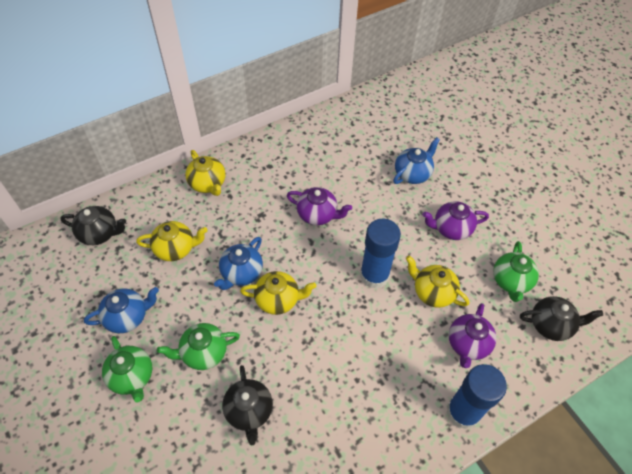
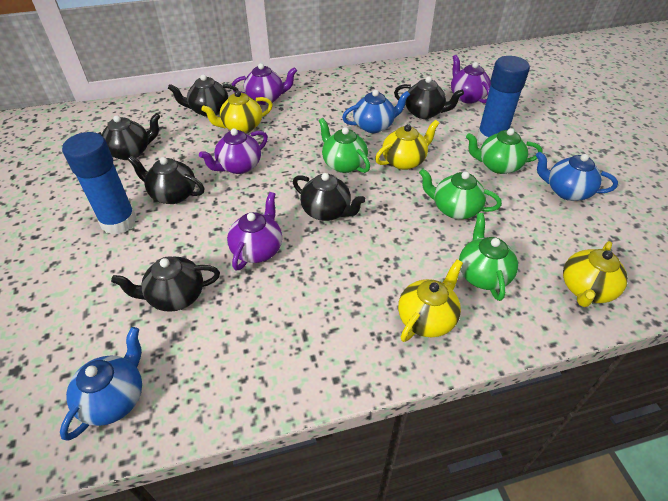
black teapot: [60,206,126,245] [222,365,273,446] [520,296,603,341] = 3 -> [98,113,160,160] [111,256,220,312] [128,156,204,204] [168,74,238,117] [293,173,365,221] [394,76,464,119] = 6
green teapot: [102,336,152,402] [157,323,240,370] [493,241,539,302] = 3 -> [319,118,370,173] [419,169,502,219] [459,213,518,301] [466,128,543,174] = 4
purple teapot: [287,187,352,225] [422,201,489,240] [449,303,496,368] = 3 -> [199,128,268,174] [227,192,282,271] [232,63,297,105] [451,55,491,104] = 4

